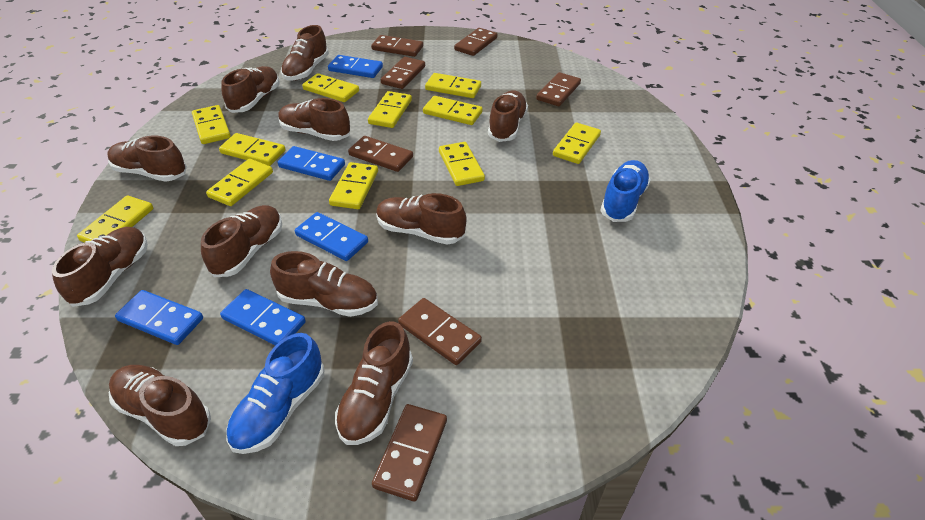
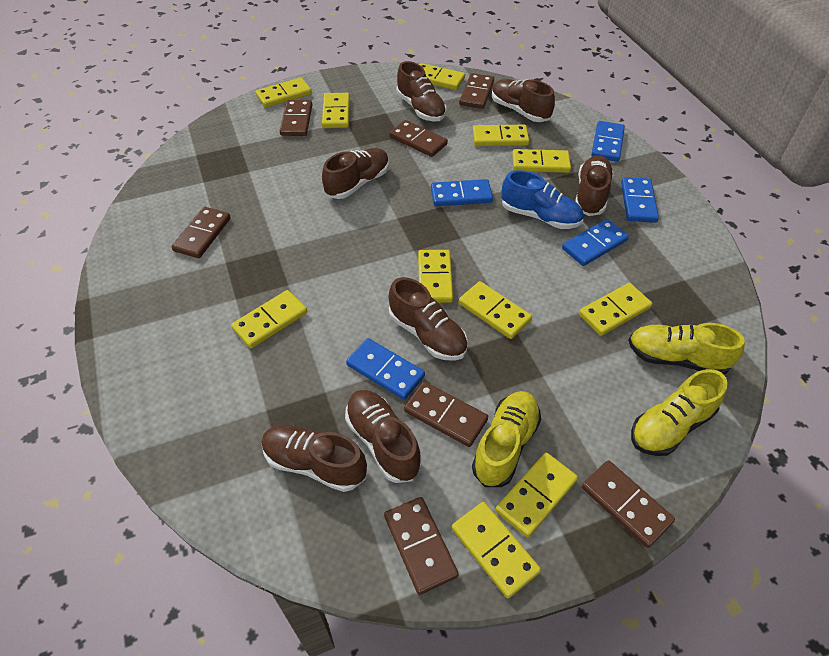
blue shoe: [226,333,324,454] [600,160,651,222] = 2 -> [501,170,583,229] = 1
brown shoe: [52,227,148,307] [108,136,187,182] [109,365,211,446] [201,205,282,277] [222,66,280,113] [270,251,378,317] [278,98,350,141] [281,25,329,80] [335,321,413,445] [376,193,466,245] [488,91,528,142] = 11 -> [261,425,367,492] [322,148,389,199] [345,390,422,483] [389,277,468,361] [396,61,446,122] [492,79,555,122] [575,155,614,216] = 7
yellow shoe: none = 0 -> [472,391,541,487] [628,323,745,374] [631,369,728,456] = 3

